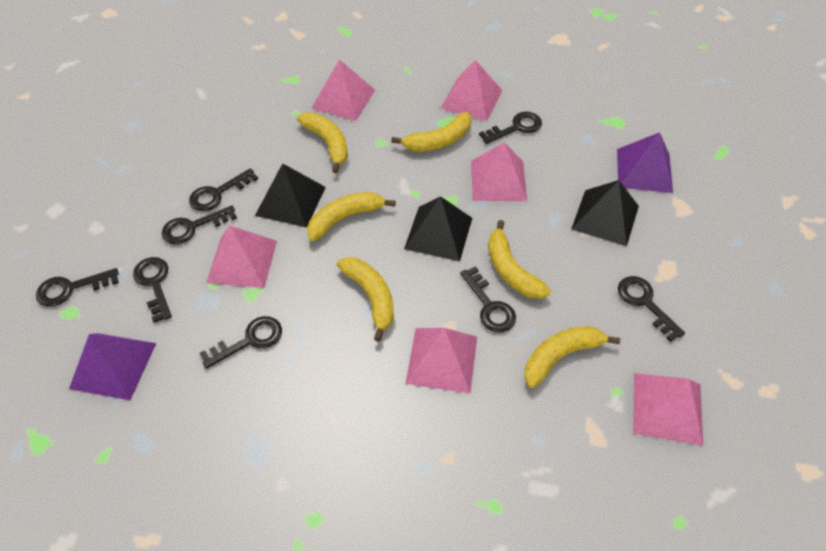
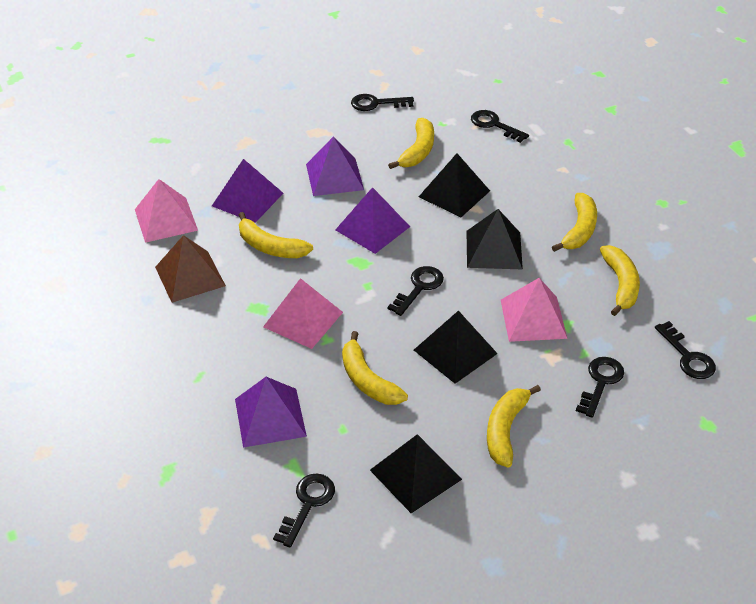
black key: [36,268,119,307] [133,257,172,323] [162,205,237,244] [189,168,258,211] [199,316,282,369] [460,266,516,332] [479,112,542,144] [618,276,685,342] = 8 -> [273,473,335,548] [351,94,414,111] [388,266,444,316] [471,110,529,143] [576,357,624,418] [655,321,716,379] = 6
black pyramid: [255,163,326,228] [404,196,472,261] [571,180,639,246] = 3 -> [370,434,462,513] [414,311,498,384] [419,153,490,217] [467,209,523,270] = 4
brown pyramid: none = 0 -> [155,235,226,303] = 1
pink pyramid: [206,226,277,288] [311,59,375,121] [406,328,477,393] [441,60,502,121] [471,143,527,201] [633,373,703,446] = 6 -> [135,179,198,243] [263,278,343,349] [501,278,567,342] = 3
purple pyramid: [69,333,156,400] [617,132,673,193] = 2 -> [212,159,283,223] [235,377,307,448] [306,136,364,196] [335,187,410,254] = 4

